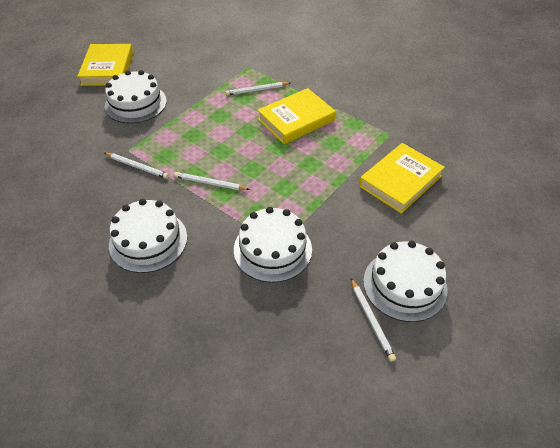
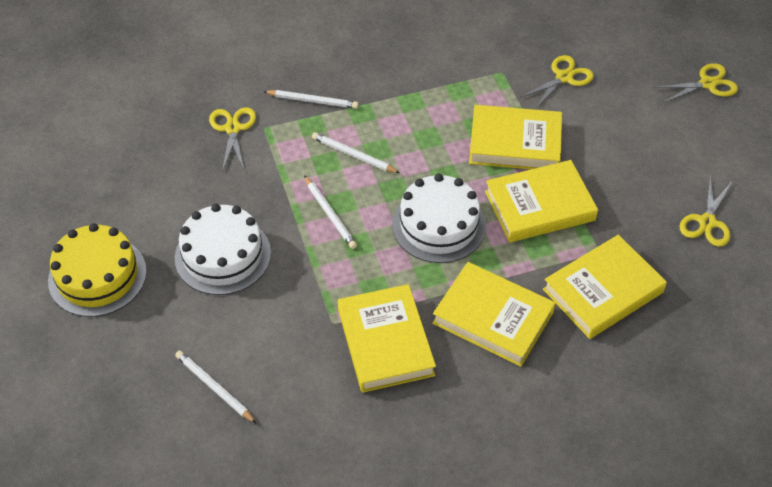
white cake: [105,70,167,124] [109,199,187,273] [234,207,312,283] [363,241,447,322] = 4 -> [175,204,271,295] [392,174,486,263] = 2
yellow book: [77,44,133,86] [258,88,336,144] [359,143,445,214] = 3 -> [338,284,436,393] [432,262,555,367] [469,105,562,169] [485,160,598,243] [543,235,667,339] = 5
yellow cake: none = 0 -> [48,223,147,317] = 1
yellow scissors: none = 0 -> [209,107,256,171] [519,55,594,109] [654,63,738,103] [680,176,732,247] = 4

